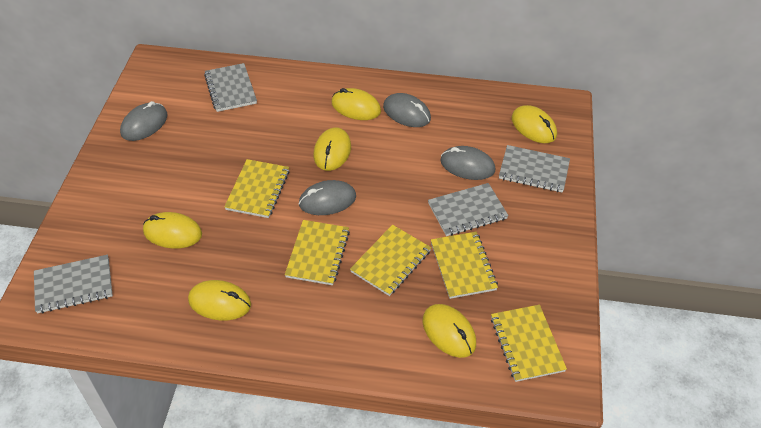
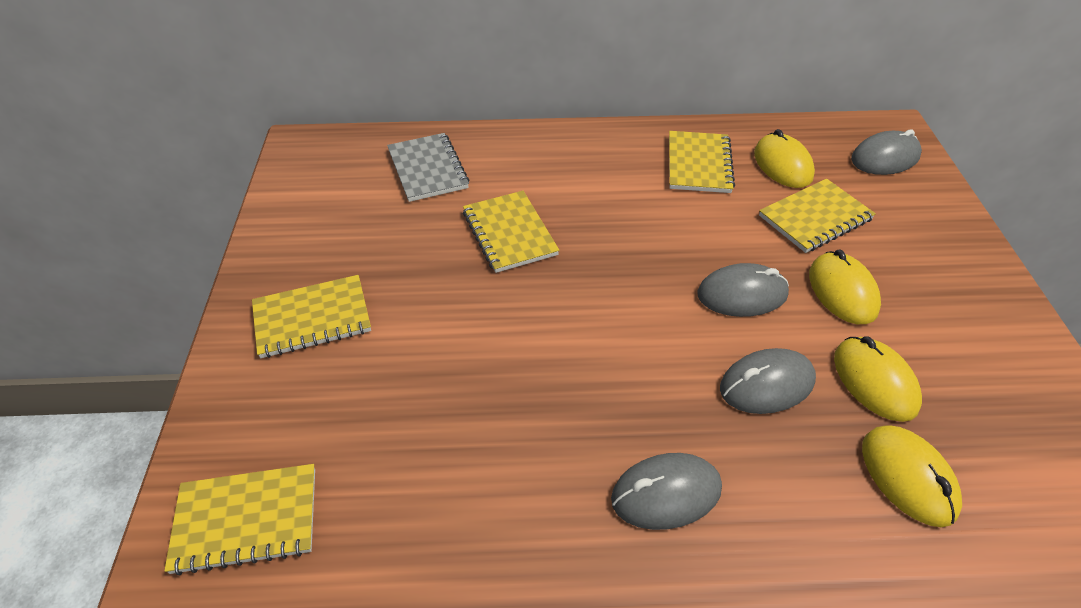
grey notebook: [34,255,113,314] [204,63,257,112] [428,183,509,236] [499,145,570,193] = 4 -> [387,133,469,202] = 1
yellow mouse: [143,212,202,249] [188,280,251,321] [314,128,351,171] [332,88,381,120] [423,304,476,358] [512,105,557,143] = 6 -> [754,129,815,188] [809,250,881,324] [834,336,922,422] [862,426,962,527] = 4

